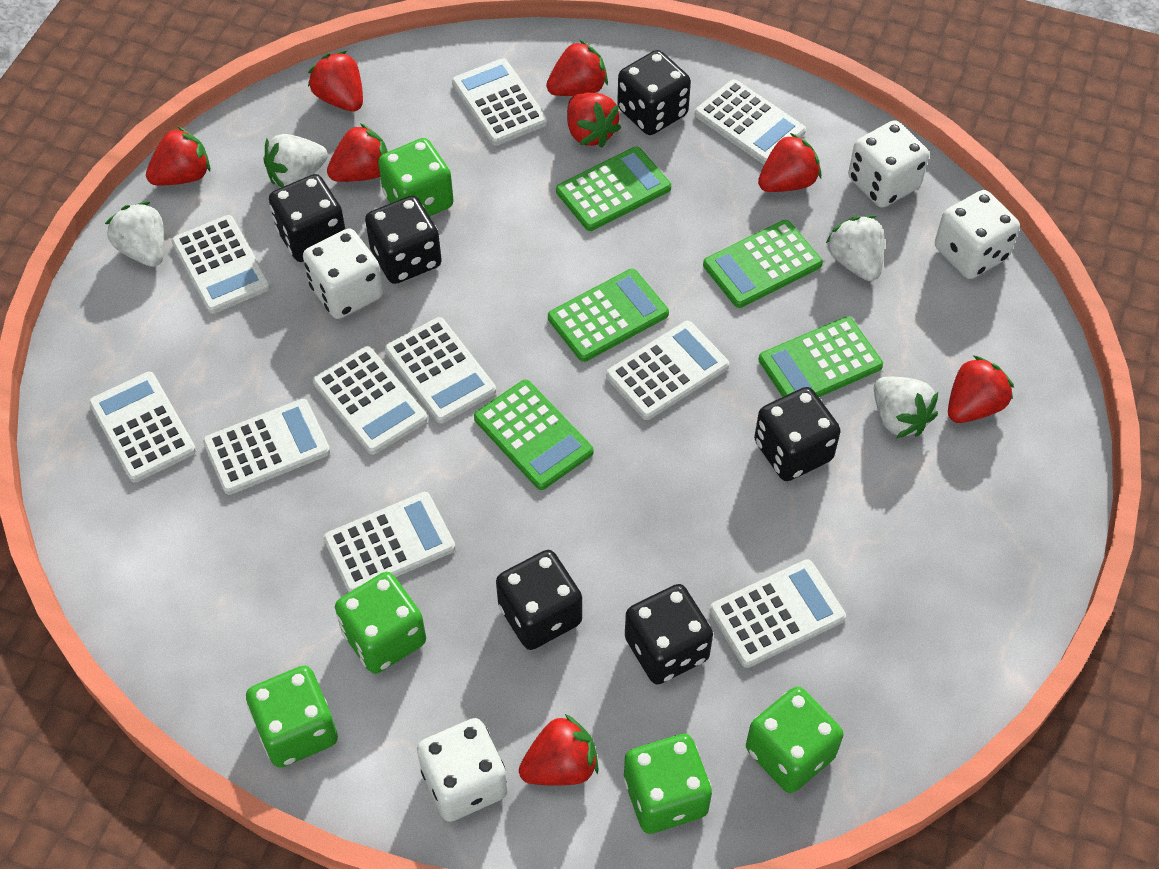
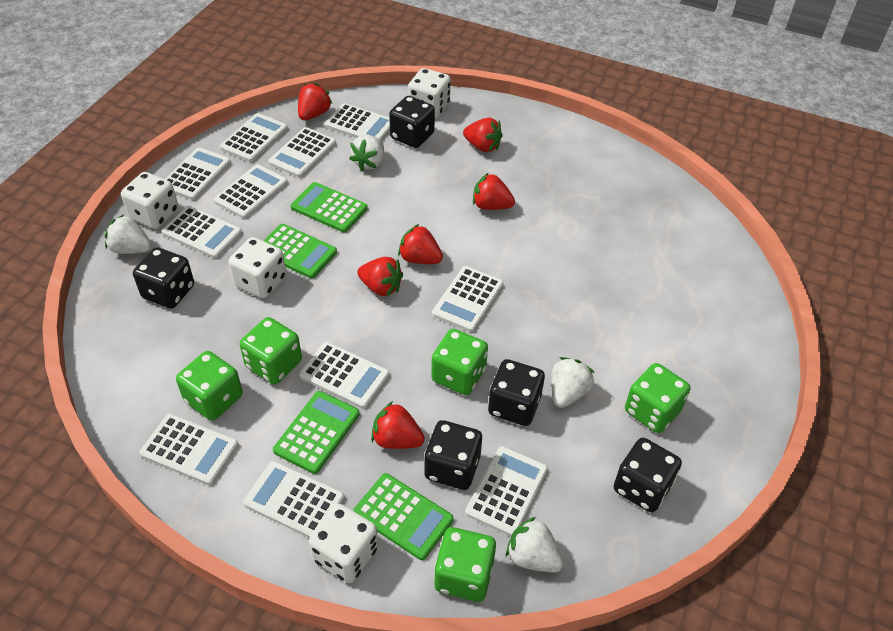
black dice: [269,174,345,262] [365,196,442,284] [496,550,582,650] [617,50,691,135] [625,584,713,685] [754,387,841,481] = 6 -> [133,247,194,309] [389,96,435,148] [424,420,482,490] [488,359,545,426] [613,438,682,512] = 5
green calculator: [474,380,593,490] [548,269,669,362] [556,147,671,231] [703,220,823,308] [759,317,883,397] = 5 -> [264,224,337,278] [273,391,360,474] [290,182,368,233] [353,473,454,560] = 4
red strawberry: [146,126,210,186] [308,51,363,111] [327,123,388,182] [519,714,599,786] [546,40,608,96] [567,93,621,148] [758,133,821,192] [948,355,1014,423] = 8 -> [298,83,332,120] [357,257,403,297] [371,401,425,449] [398,224,443,264] [463,118,503,152] [473,173,515,210] = 6
white calculator: [89,372,196,483] [171,215,270,314] [203,399,330,495] [313,346,428,455] [323,492,456,593] [385,317,496,424] [452,58,548,146] [606,321,729,420] [695,79,806,164] [710,559,846,668] = 10 -> [139,414,238,485] [162,206,242,258] [165,147,231,200] [214,164,288,219] [220,113,288,162] [243,461,344,538] [268,127,336,178] [299,342,390,409] [325,103,390,140] [432,266,504,332] [465,446,548,536] = 11

